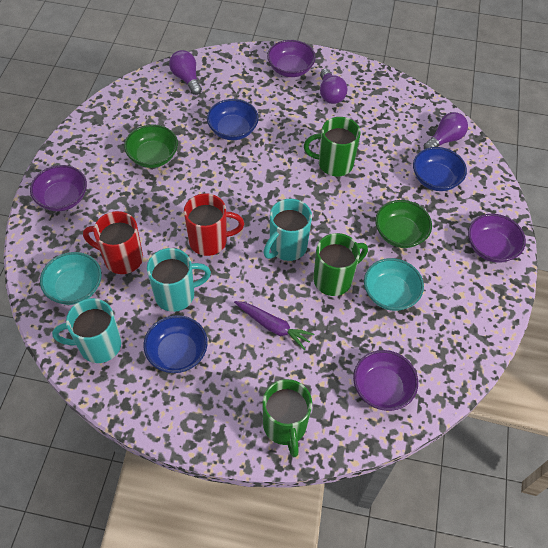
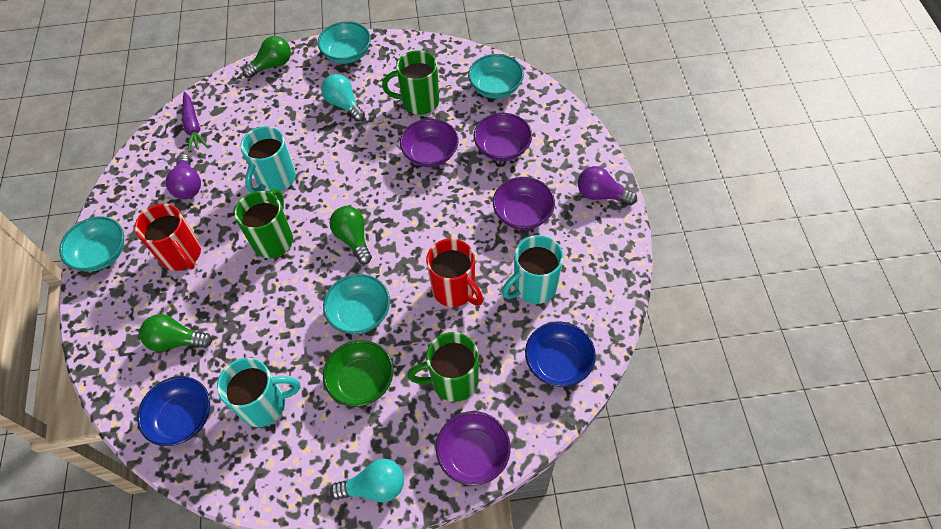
blue bowl: [144,315,208,373] [207,99,259,140] [413,147,467,191] = 3 -> [137,376,210,446] [525,322,596,387] = 2
green bowl: [124,124,178,168] [375,200,432,248] = 2 -> [323,340,393,407] = 1
green light bulb: none = 0 -> [139,314,212,352] [242,36,291,78] [330,206,372,264] = 3
purple light bulb: [169,50,202,95] [320,68,347,104] [424,112,468,149] = 3 -> [166,154,201,199] [578,166,637,205] = 2
turquoise bowl: [40,252,102,305] [364,258,424,311] = 2 -> [59,217,124,272] [318,21,371,64] [323,274,390,334] [468,54,524,99] = 4
turquoise light bulb: none = 0 -> [321,74,365,122] [330,459,404,502] = 2

